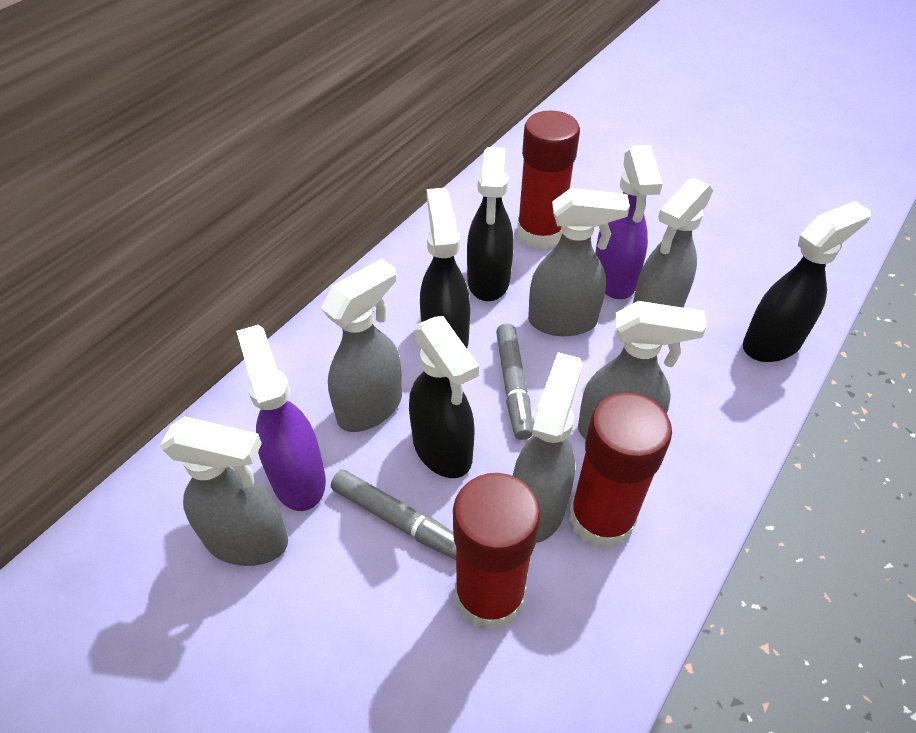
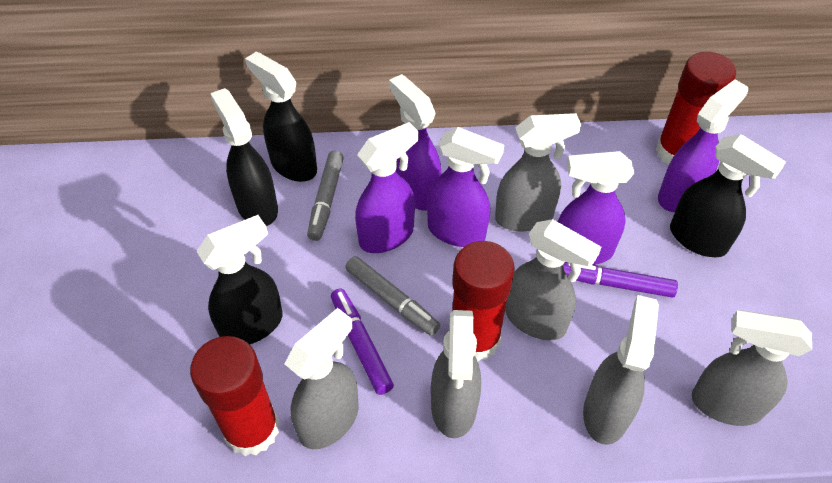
purple marker: none = 0 -> [331,289,394,395] [563,262,678,298] = 2
purple spray bottle: [236,325,326,511] [595,145,663,299] = 2 -> [355,122,419,253] [389,74,441,211] [427,127,504,247] [558,151,634,265] [658,79,748,212] = 5

